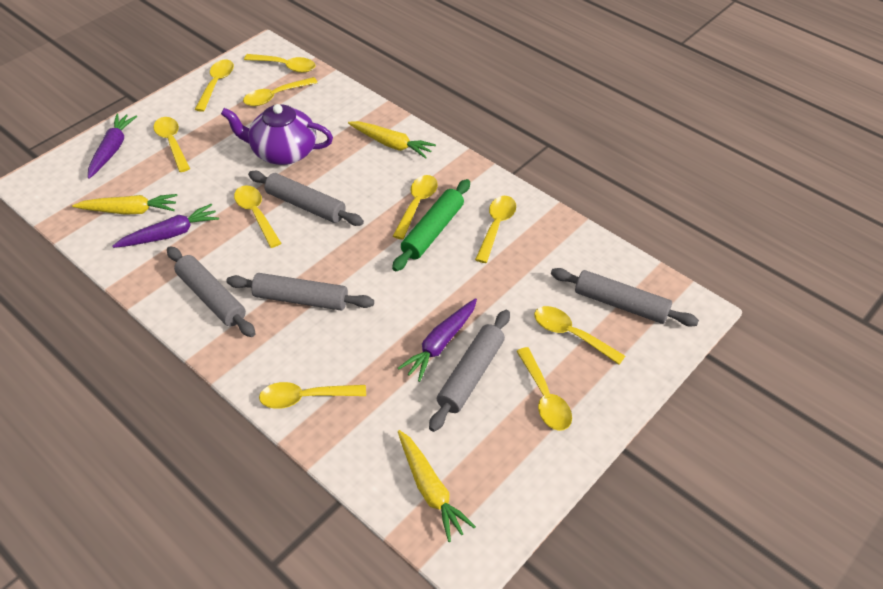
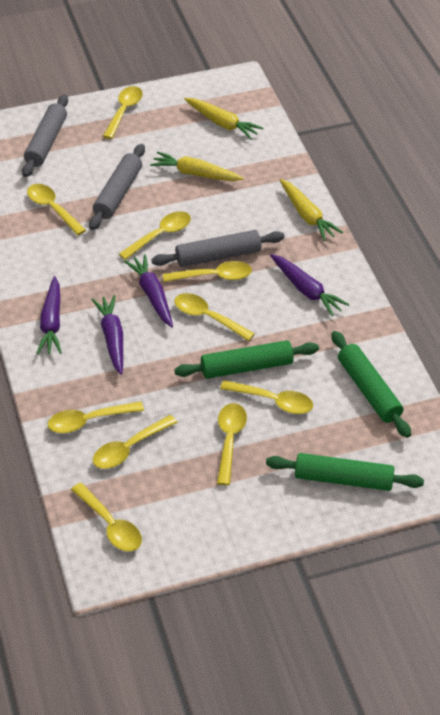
green rolling pin: [392,179,470,271] = 1 -> [174,340,319,379] [266,453,424,491] [331,331,411,438] = 3
grey rolling pin: [167,246,256,337] [226,273,374,310] [248,171,364,226] [429,310,510,432] [551,268,699,327] = 5 -> [22,95,68,177] [89,144,145,230] [151,230,285,267] = 3
purple carrot: [88,113,137,179] [113,204,219,248] [398,298,477,382] = 3 -> [36,276,62,354] [91,295,123,375] [124,254,173,327] [270,254,350,317] = 4
purple teapot: [221,104,333,165] = 1 -> none = 0

